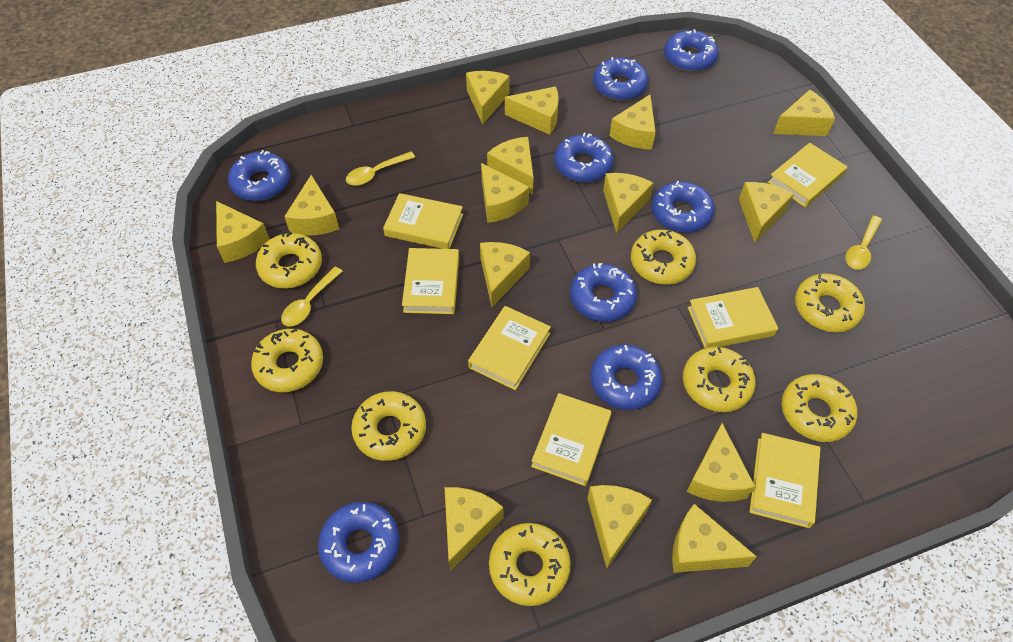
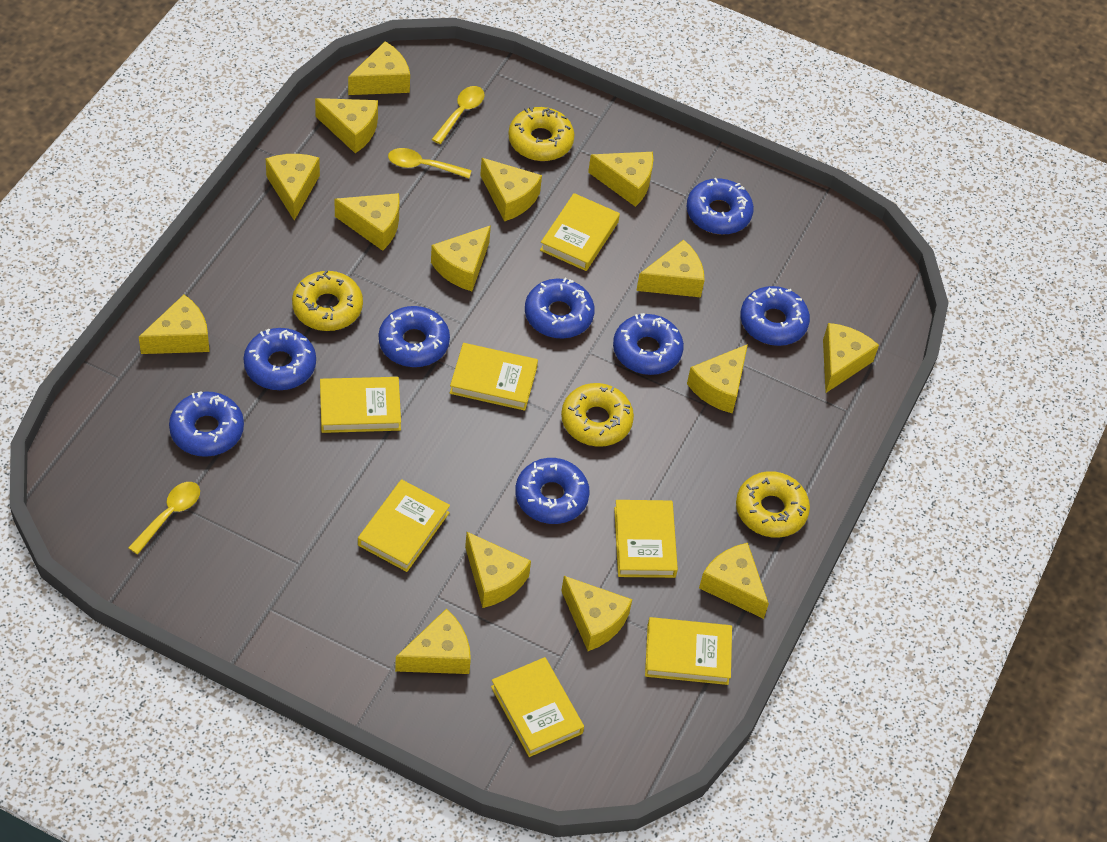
yellow donut: [251,329,323,392] [256,232,322,288] [351,391,426,461] [489,523,571,606] [631,230,696,285] [683,347,756,412] [782,374,857,442] [795,273,865,333] = 8 -> [292,270,363,331] [508,106,575,161] [561,383,634,447] [736,471,810,538] = 4

